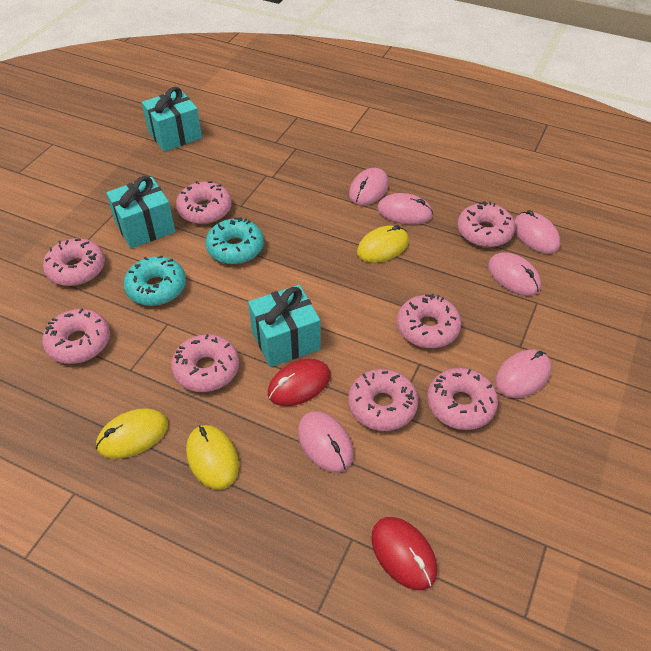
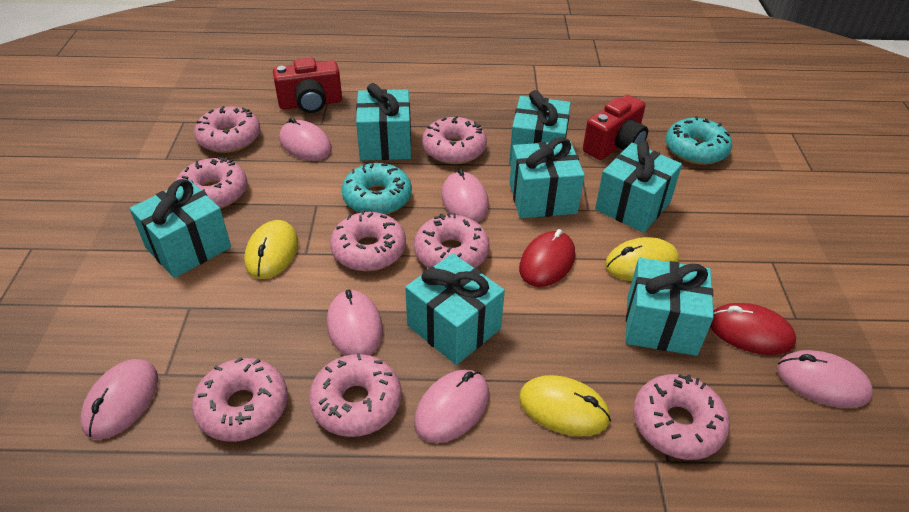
red camera: none = 0 -> [273,58,342,113] [583,95,648,160] = 2
turquoise gift: [106,176,175,248] [142,87,202,152] [248,285,321,367] = 3 -> [130,179,231,278] [356,83,411,160] [405,253,505,365] [509,90,571,165] [509,137,585,218] [595,141,682,233] [626,258,714,356] = 7

